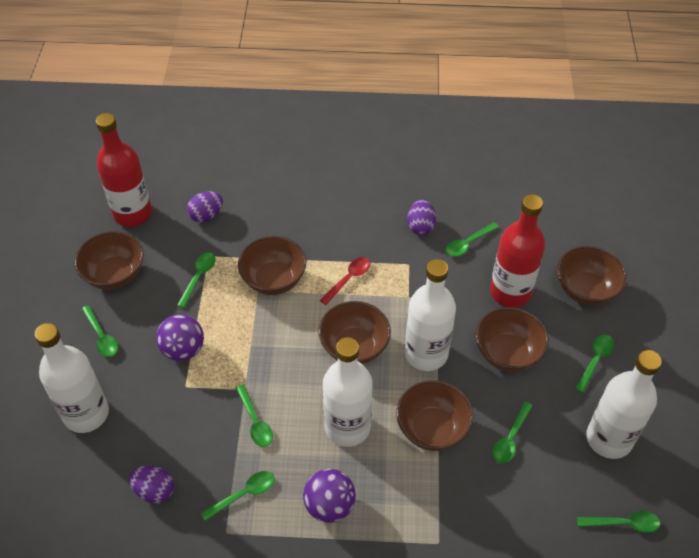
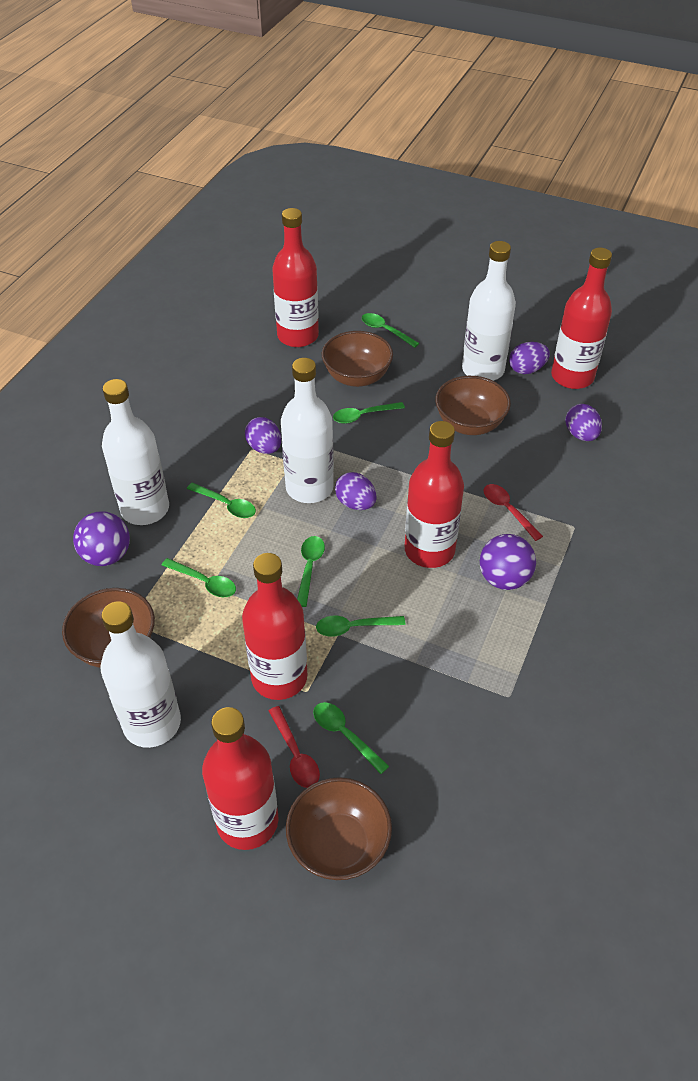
brown bowl: [75,231,144,290] [238,236,306,295] [319,301,391,364] [396,380,473,451] [476,307,549,372] [557,246,627,306] = 6 -> [62,588,155,668] [286,777,392,880] [322,331,393,387] [435,376,511,435] = 4
green spoon: [82,305,118,357] [177,252,216,308] [201,471,274,521] [236,384,273,447] [446,222,499,257] [492,402,533,464] [575,335,614,393] [577,511,660,533] = 8 -> [162,558,236,597] [187,483,256,518] [297,536,325,607] [313,702,389,774] [316,616,405,637] [333,402,405,424] [362,313,419,348] = 7
purple egg: [129,466,174,504] [187,191,223,222] [407,200,436,235] = 3 -> [245,417,281,454] [335,472,377,510] [509,342,550,374] [565,404,602,441] = 4
red bottle: [96,113,152,227] [490,194,545,308] = 2 -> [202,707,279,850] [242,553,308,700] [272,208,319,347] [405,421,464,568] [551,248,612,389] = 5
red spoon: [320,257,370,305] = 1 -> [269,706,320,788] [484,484,543,541] = 2

